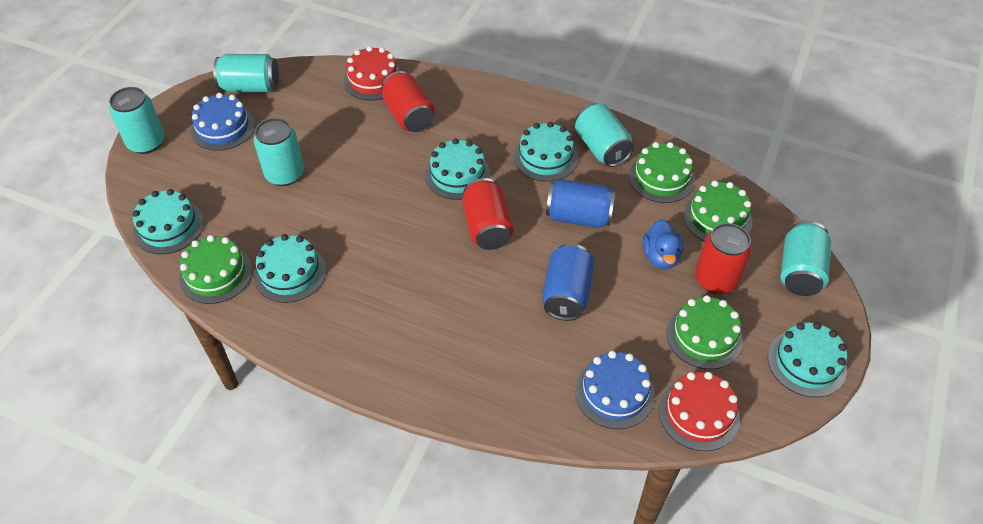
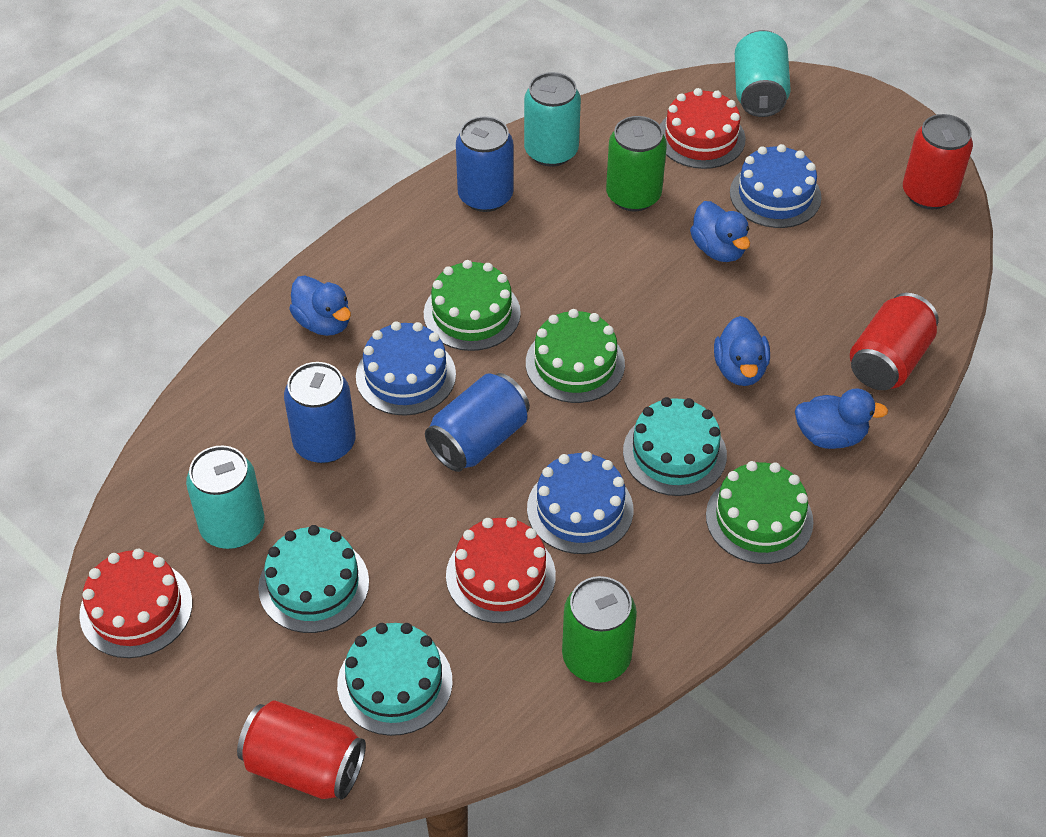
blue cake: [191,93,255,151] [575,351,655,429] = 2 -> [356,321,456,416] [527,451,633,554] [730,144,822,228] = 3
blue can: [542,244,595,321] [546,179,616,228] = 2 -> [284,362,356,463] [425,373,530,472] [456,116,514,212] = 3
blue duck: [643,219,683,269] = 1 -> [289,276,351,336] [690,201,750,262] [714,316,770,386] [795,388,888,449] = 4
green cake: [179,235,252,304] [629,142,695,203] [666,295,743,369] [683,181,753,241] = 4 -> [424,260,521,351] [526,309,625,403] [706,461,813,564] = 3
green can: none = 0 -> [562,576,637,683] [606,116,667,211] = 2
red cake: [343,46,401,101] [659,372,740,451] = 2 -> [79,549,192,658] [446,517,556,623] [660,88,746,169] = 3
turquoise cake: [132,189,204,254] [254,234,326,303] [425,138,491,200] [514,122,578,182] [768,322,847,397] = 5 -> [258,525,369,633] [337,623,453,736] [623,397,727,496] = 3
turquoise can: [109,87,165,154] [213,54,279,92] [254,118,304,186] [575,103,634,167] [780,221,831,296] = 5 -> [186,446,265,549] [524,72,581,167] [735,30,791,117] = 3

